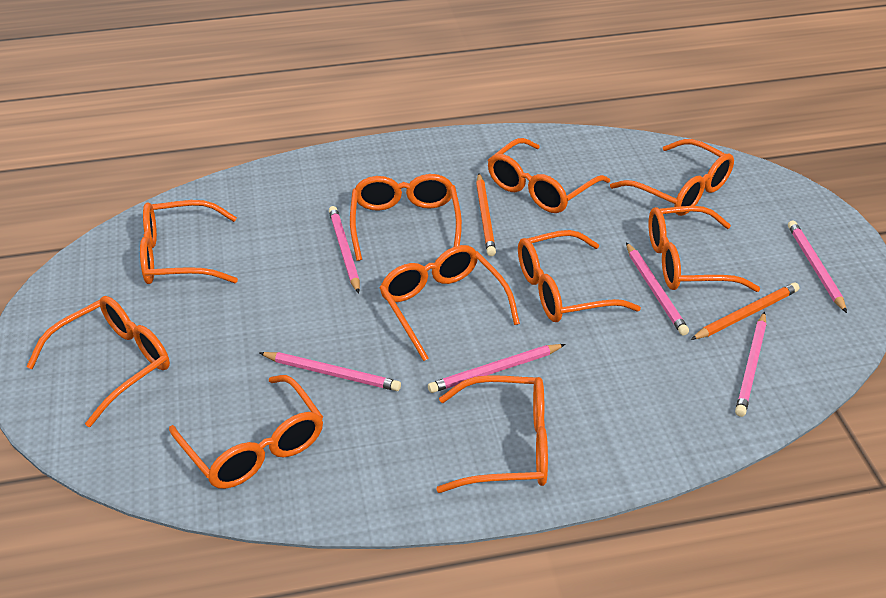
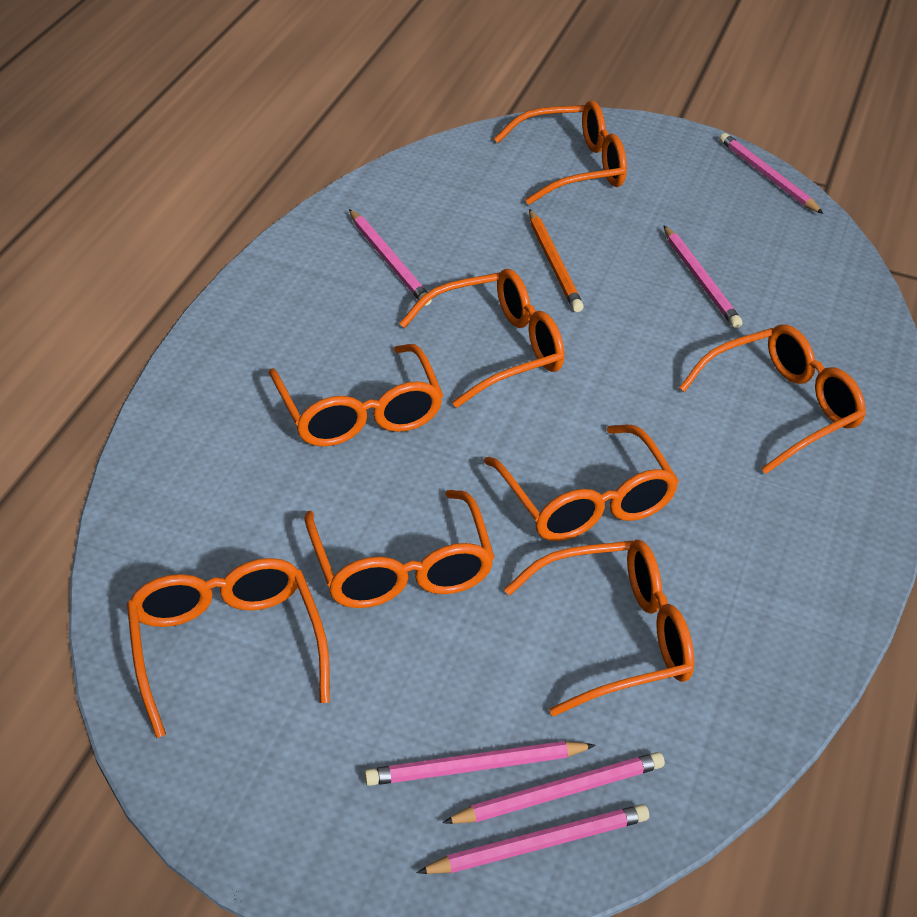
orange glasses: [26,296,170,427] [140,200,238,284] [169,375,323,489] [350,174,462,261] [380,245,520,361] [436,375,548,493] [488,138,610,213] [518,230,641,322] [610,139,734,216] [649,206,760,292] = 10 -> [127,558,330,738] [268,344,443,447] [304,490,495,608] [399,269,564,408] [484,425,679,541] [494,101,627,205] [504,539,694,716] [679,324,866,474] = 8
orange pencil: [476,173,496,256] [691,282,799,340] = 2 -> [529,209,584,312] = 1

